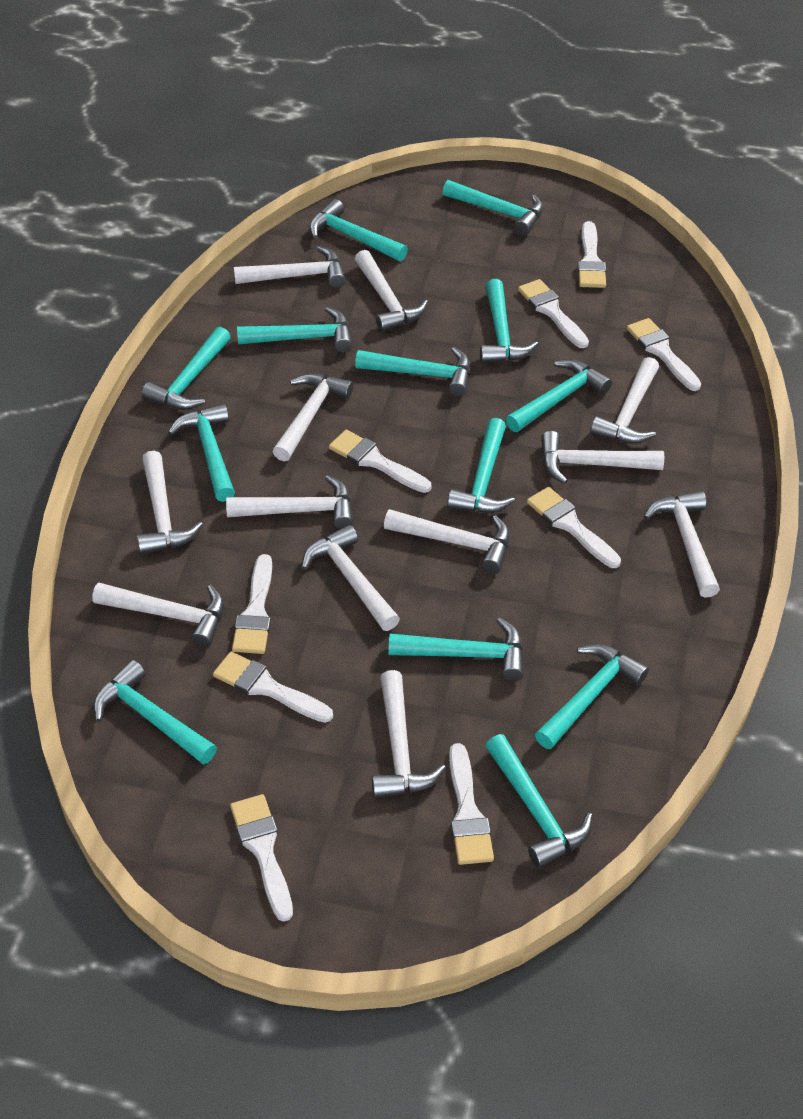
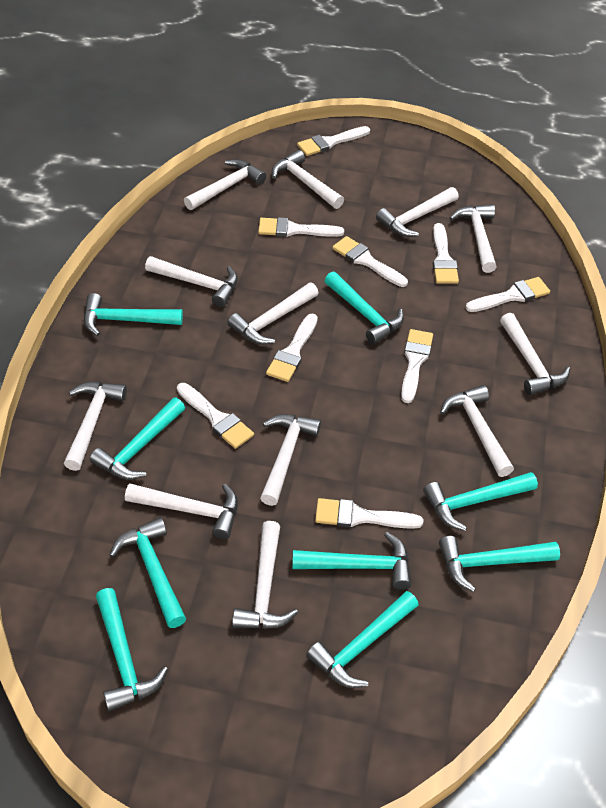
turquoise hammer: [93,660,217,764] [142,327,231,410] [168,403,235,502] [237,307,352,352] [309,199,408,261] [355,347,470,396] [388,618,524,681] [443,180,543,235] [447,418,515,513] [480,279,539,363] [486,734,593,868] [506,359,612,432] [535,644,649,749] = 13 -> [84,293,183,336] [90,398,185,480] [96,588,168,711] [110,517,186,628] [292,532,411,590] [306,591,419,688] [324,271,404,344] [423,472,538,531] [439,536,560,592] = 9

